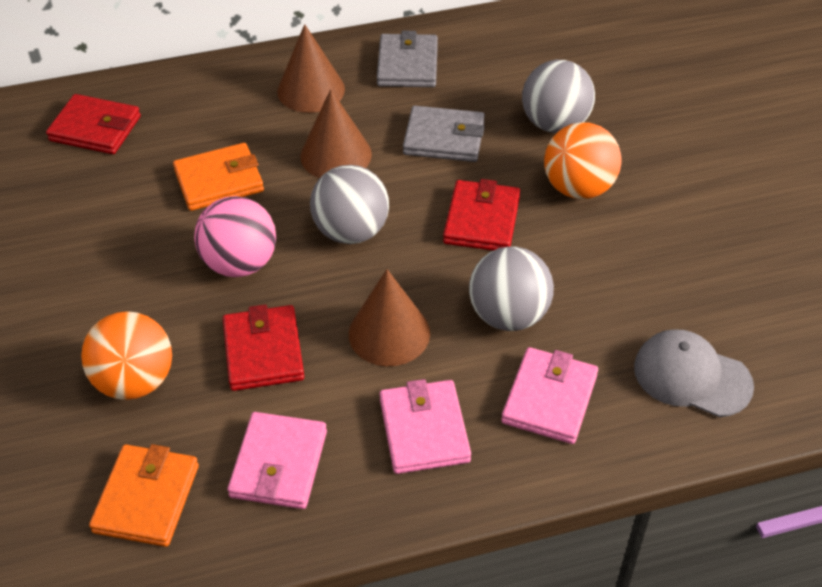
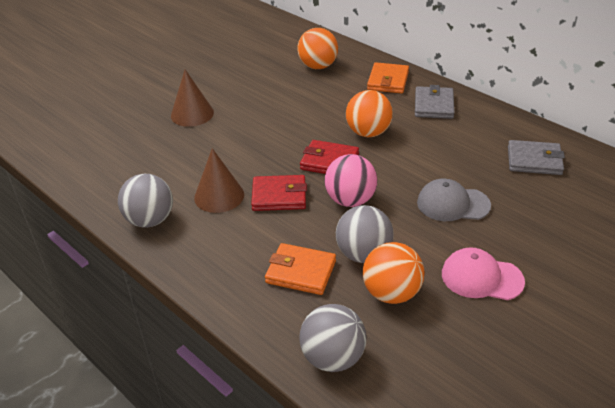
brown cone: [277,24,345,113] [300,89,372,178] [349,269,430,366] = 3 -> [171,70,214,127] [194,148,244,213] = 2
orange ball: [81,311,172,400] [544,122,621,199] = 2 -> [297,28,338,69] [346,90,393,137] [363,242,424,304] = 3
pink cap: none = 0 -> [442,247,525,300] = 1
pink wallet: [227,412,327,509] [380,379,471,474] [501,347,598,444] = 3 -> none = 0
red wallet: [46,94,141,154] [223,304,305,391] [443,179,520,251] = 3 -> [251,175,307,211] [300,140,359,174] = 2

